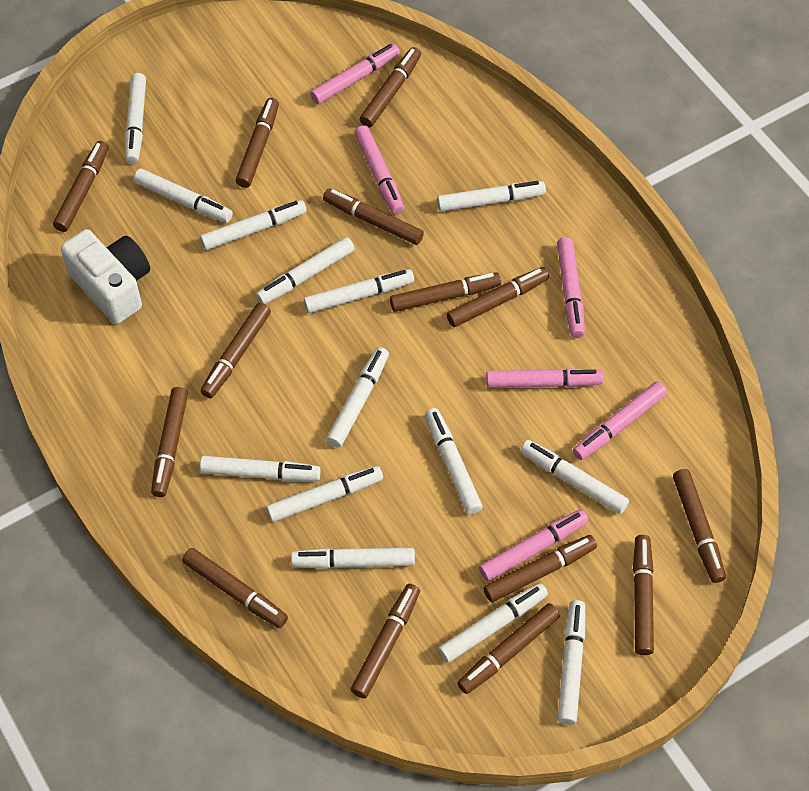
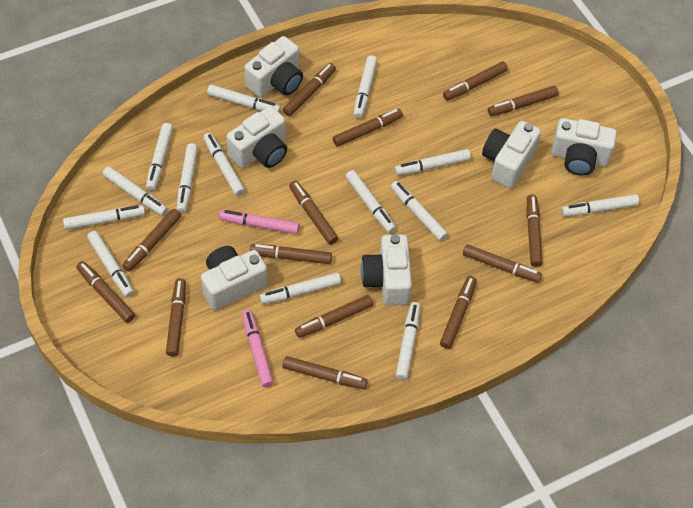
pink marker: [310,43,400,104] [354,125,404,215] [479,509,588,581] [486,368,603,388] [557,237,585,338] [573,381,667,460] = 6 -> [219,210,299,234] [242,309,274,387] = 2
white camera: [61,229,150,324] = 1 -> [201,246,268,310] [227,106,287,168] [245,36,303,98] [361,234,412,305] [482,121,541,188] [551,118,617,176] = 6

